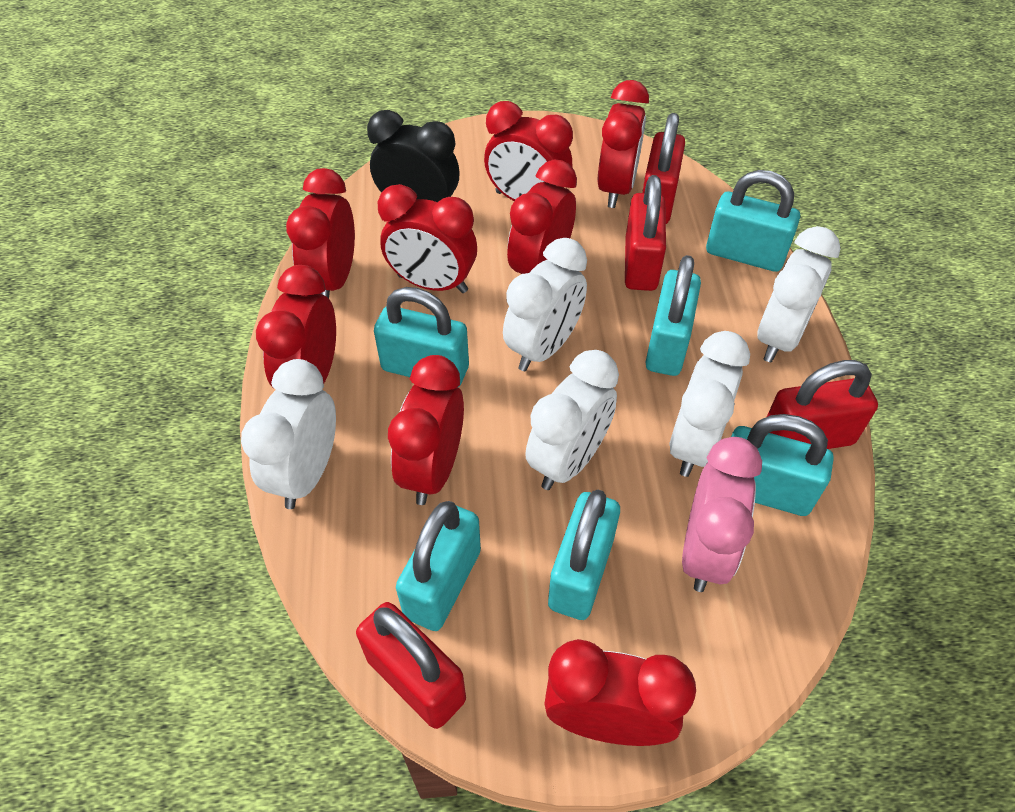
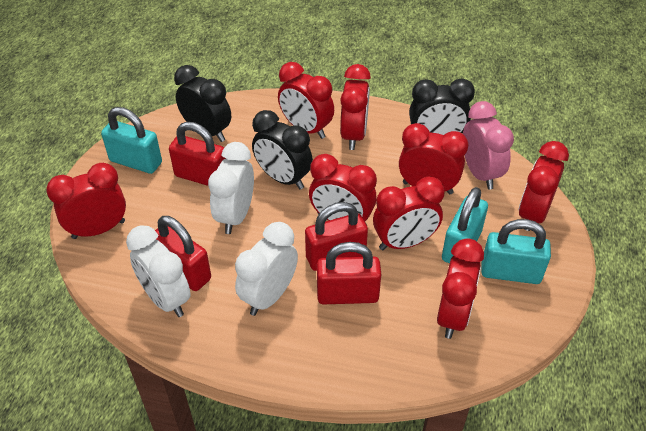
black clock: [367,110,459,202] = 1 -> [174,65,231,142] [252,110,313,189] [409,79,475,135] = 3
turquoise padlock: [374,287,469,387] [396,501,481,631] [548,490,620,620] [645,255,701,376] [706,170,800,272] [731,414,834,516] = 6 -> [101,107,162,174] [442,187,488,264] [481,219,551,284] = 3
white clock: [241,359,336,509] [503,238,587,371] [525,350,619,490] [669,331,750,477] [757,226,841,363] = 5 -> [126,225,191,317] [208,142,254,234] [235,222,298,316] = 3

